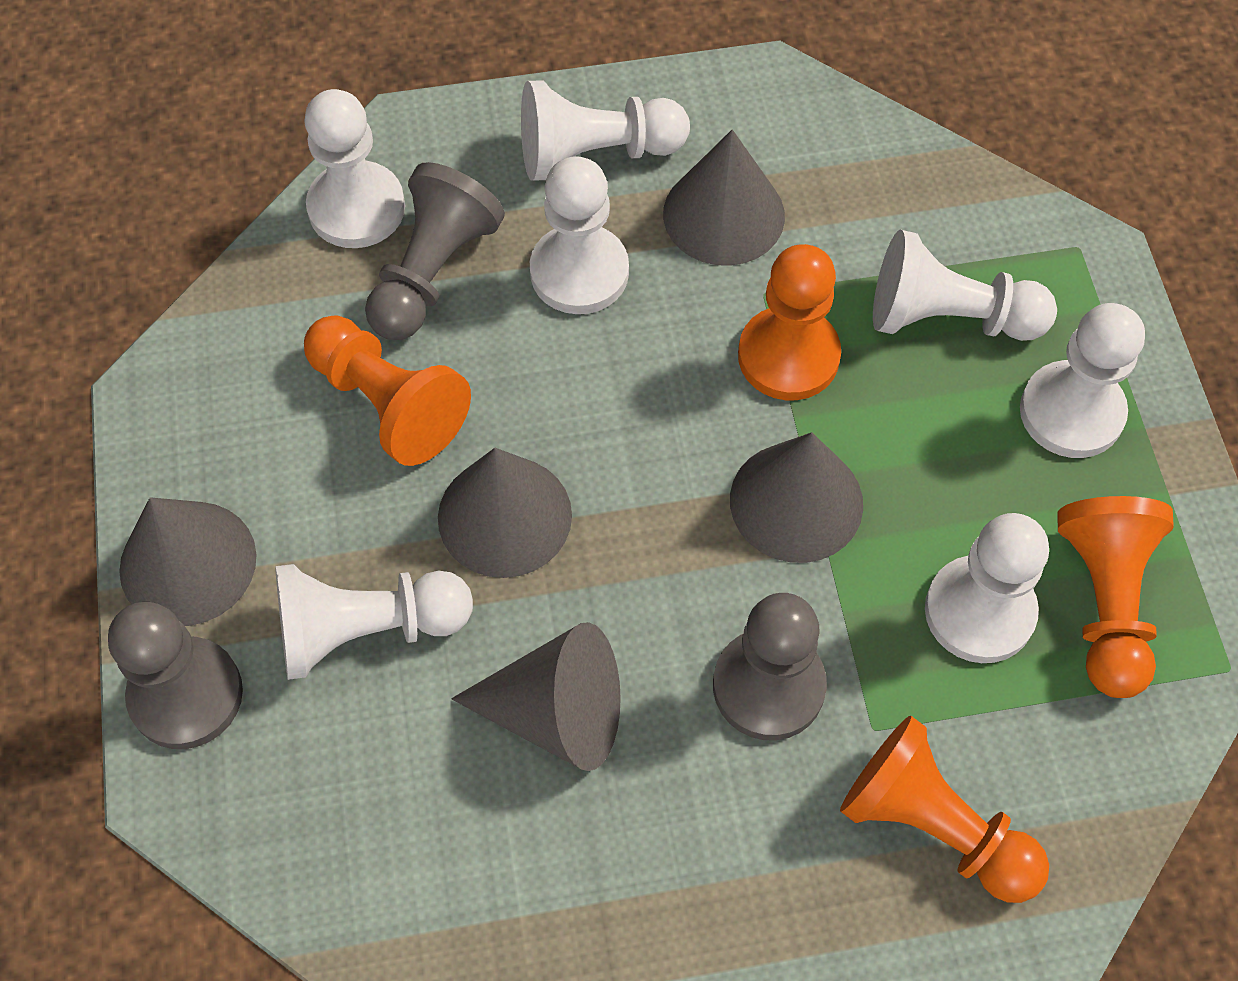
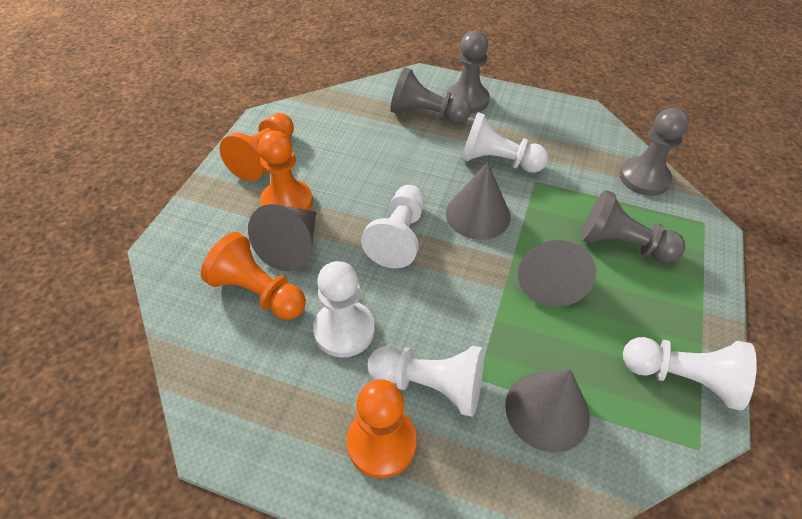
grey cone: [119,497,257,626] [438,448,572,578] [451,622,621,771] [663,130,785,266] [730,432,863,563] = 5 -> [248,204,316,271] [446,162,511,240] [505,369,590,453] [518,240,596,307] = 4
grey pawn: [108,602,243,749] [365,162,505,340] [713,593,827,741] = 3 -> [390,67,471,124] [446,31,490,114] [581,190,685,263] [620,108,689,196] = 4
white pawn: [275,564,473,680] [304,89,405,248] [521,80,690,181] [530,156,629,314] [873,230,1057,341] [925,513,1049,663] [1020,303,1145,458] = 7 -> [313,261,375,358] [361,185,425,268] [368,346,484,417] [461,112,548,173] [623,337,757,410] = 5

